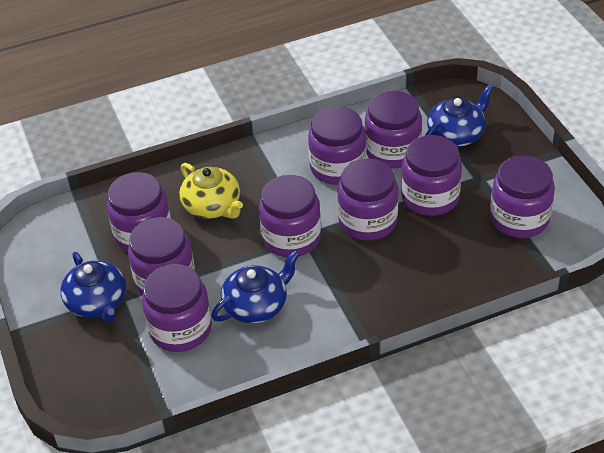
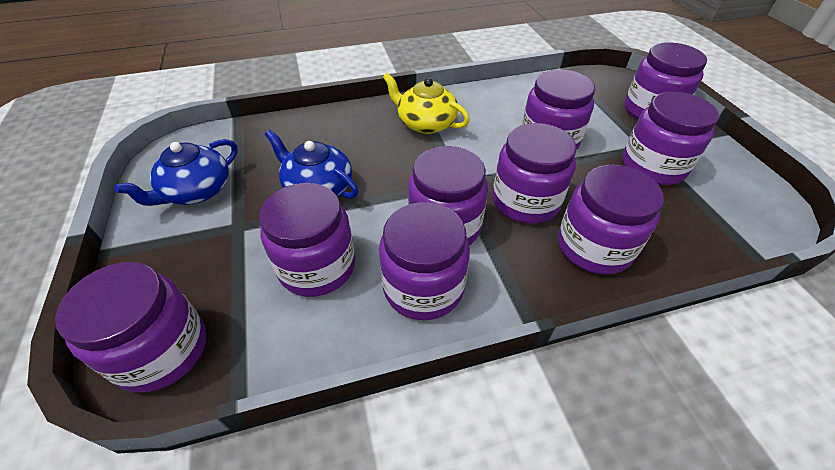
blue teapot: [60,252,126,323] [211,250,300,324] [425,84,494,147] = 3 -> [115,139,238,206] [265,130,359,199] = 2

